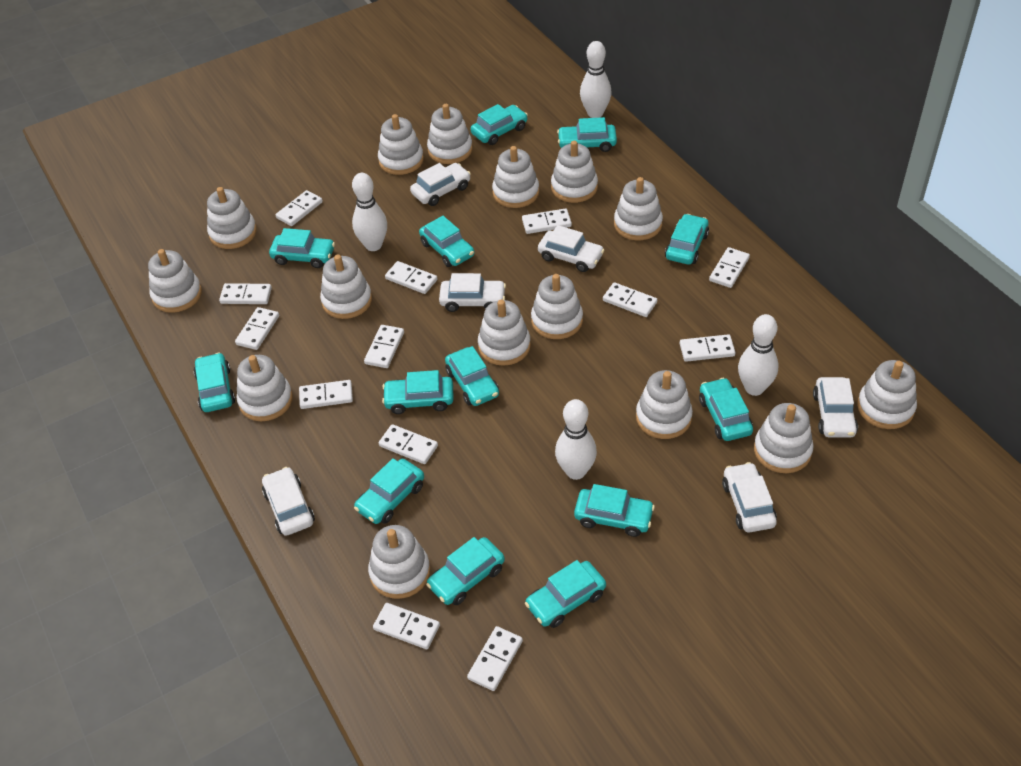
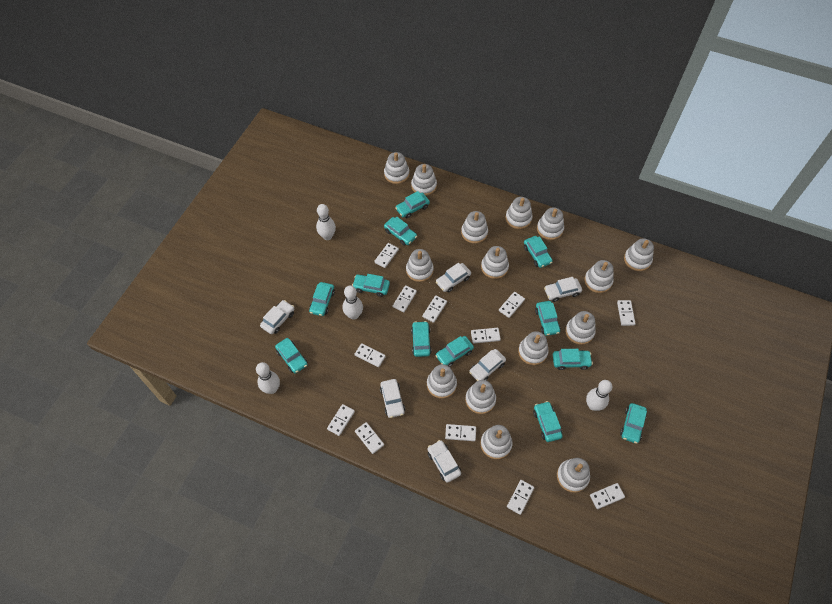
turquoise car: [194,353,235,412] [269,228,335,268] [354,458,424,524] [382,370,454,414] [419,216,474,267] [426,537,505,605] [445,346,499,406] [471,104,528,145] [525,560,606,628] [557,117,617,152] [574,484,655,537] [665,214,709,265] [699,378,753,441] = 13 -> [275,338,308,374] [309,282,335,316] [352,274,390,297] [384,217,417,246] [395,191,430,218] [411,321,432,357] [435,336,474,367] [524,236,553,268] [533,401,563,442] [535,301,560,336] [553,349,593,370] [620,403,647,444] = 12
white domino: [219,283,272,304] [235,307,279,350] [276,190,323,226] [299,380,353,409] [364,325,404,368] [373,603,440,649] [379,424,438,464] [385,261,437,294] [467,626,523,691] [522,208,572,234] [603,282,657,317] [680,334,736,362] [709,247,750,288] = 13 -> [327,404,355,436] [355,343,386,367] [355,422,384,454] [374,243,399,268] [393,285,417,312] [422,295,447,323] [445,424,476,441] [471,328,501,343] [499,292,525,318] [507,480,534,515] [590,483,625,509] [617,300,635,326] = 12

